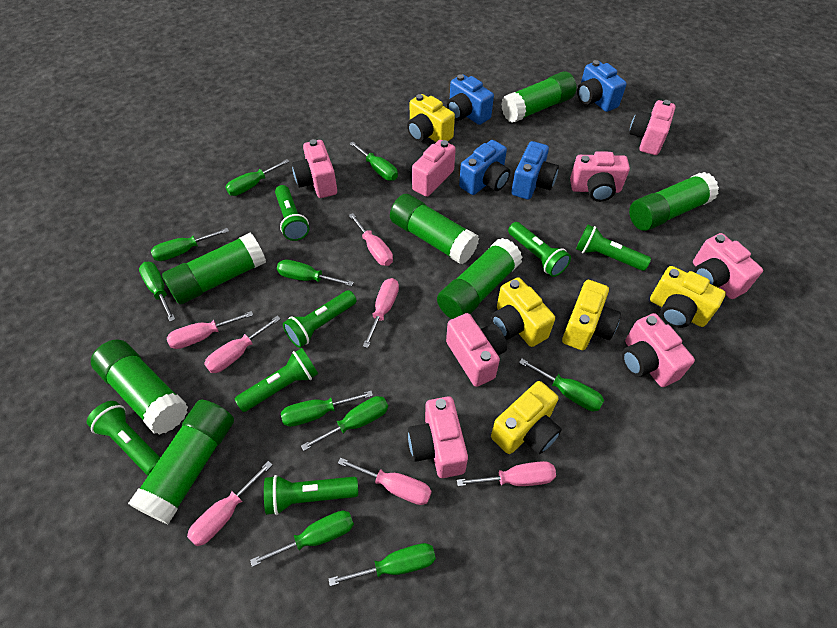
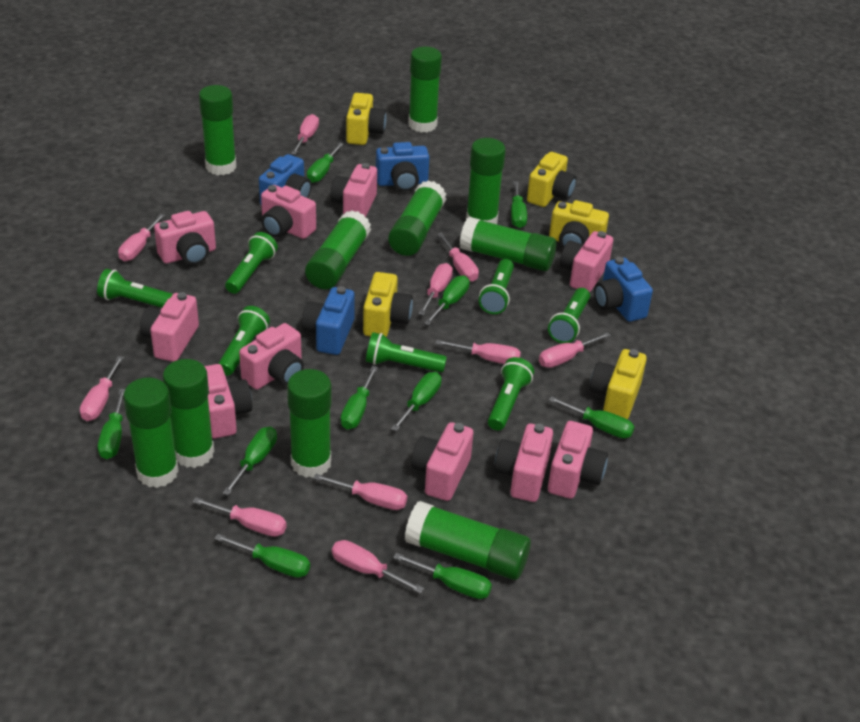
green glue stick: [91,339,188,435] [128,399,234,524] [162,233,266,305] [390,194,479,264] [437,238,523,319] [501,71,576,123] [629,172,719,231] = 7 -> [123,377,179,488] [163,359,214,468] [199,85,236,175] [287,369,332,478] [305,210,371,289] [388,180,446,256] [405,501,531,580] [408,47,442,133] [460,217,557,271] [466,138,506,224] = 10
pink camera: [292,139,337,198] [406,140,456,197] [408,396,468,478] [446,313,507,387] [570,151,630,202] [622,313,695,387] [629,100,676,155] [693,233,763,299] = 8 -> [140,292,199,362] [154,211,216,265] [204,364,253,439] [239,323,304,390] [261,185,316,239] [330,163,377,217] [411,422,473,501] [494,424,553,502] [548,421,608,499] [560,231,613,293] = 10
pink screwdriver: [167,311,253,349] [187,461,273,546] [204,315,281,373] [338,457,432,505] [349,213,393,266] [363,278,399,348] [457,461,556,486] = 7 -> [80,356,124,421] [118,214,165,261] [192,497,287,537] [291,114,319,155] [313,474,407,510] [332,540,424,593] [419,263,453,315] [435,340,521,364] [437,232,479,281] [539,332,611,368] = 10

